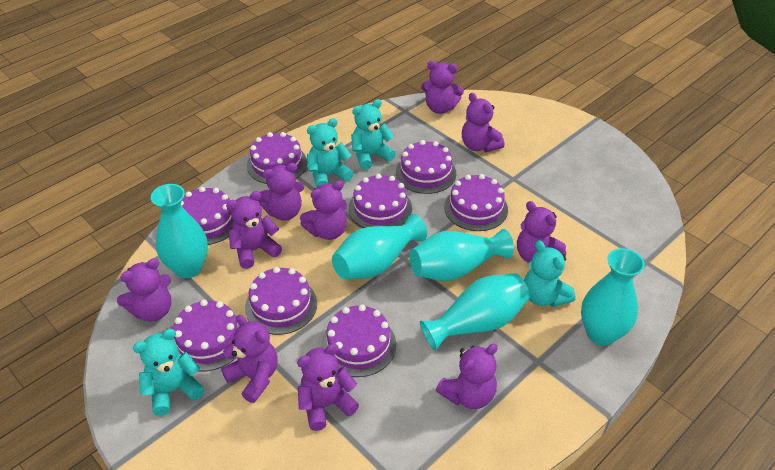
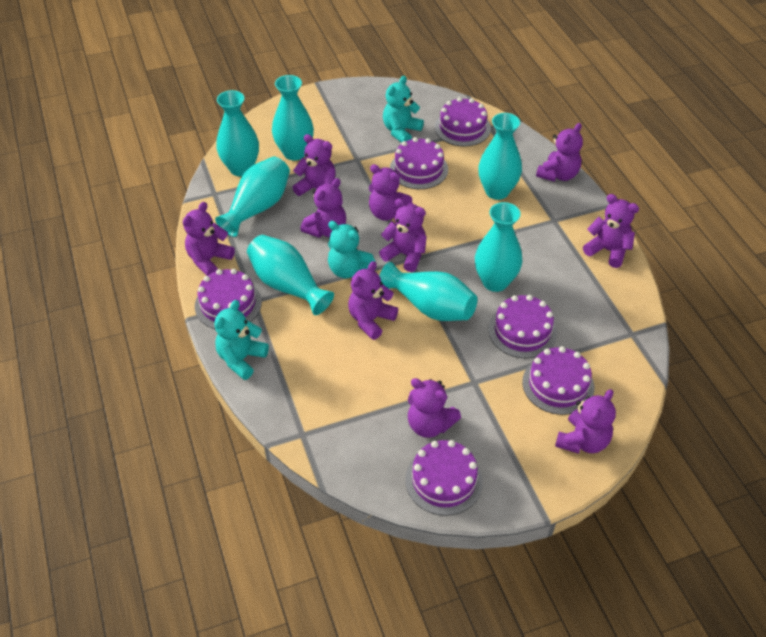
purple cake: [173,300,240,371] [181,187,235,245] [245,267,317,335] [247,132,307,184] [321,304,396,377] [349,174,412,228] [396,140,456,194] [444,174,508,231] = 8 -> [195,269,262,329] [390,137,448,189] [405,440,483,516] [435,97,491,147] [488,295,557,358] [522,346,594,415] = 6
turquoise teddy bear: [133,329,205,416] [307,118,353,187] [351,99,396,170] [524,240,575,307] = 4 -> [214,300,269,380] [328,221,375,278] [383,76,424,143] = 3
turquoise vase: [151,184,208,278] [332,214,427,279] [410,229,514,281] [420,273,530,351] [581,248,645,346] = 5 -> [215,157,290,237] [216,90,259,176] [247,235,334,315] [272,75,314,161] [379,262,477,321] [475,202,523,292] [478,113,522,200] = 7

